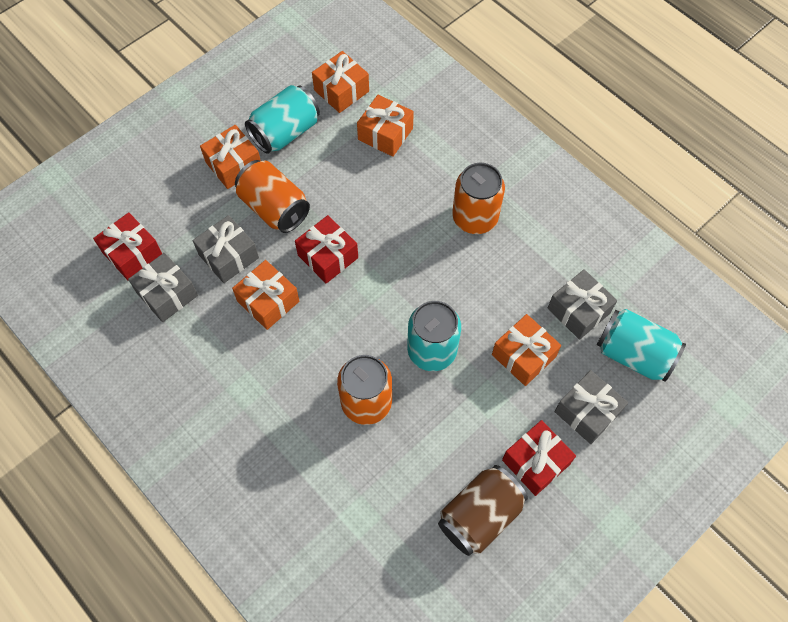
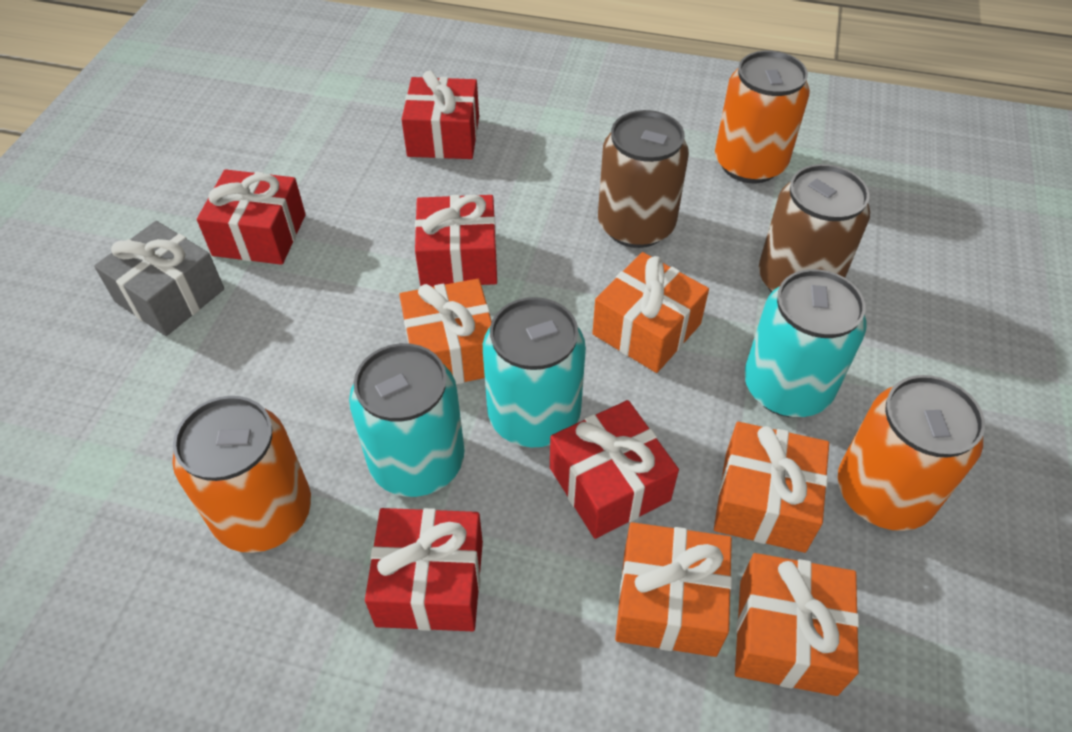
brown can: [438,465,528,556] = 1 -> [598,110,689,248] [759,164,870,293] = 2
grey gift: [128,253,198,322] [193,215,259,283] [548,269,617,340] [555,370,628,444] = 4 -> [94,221,224,336] = 1
red gift: [93,212,162,281] [295,215,358,284] [502,420,576,496] = 3 -> [197,169,306,265] [365,508,483,631] [401,70,479,159] [415,194,497,287] [550,400,679,539] = 5

